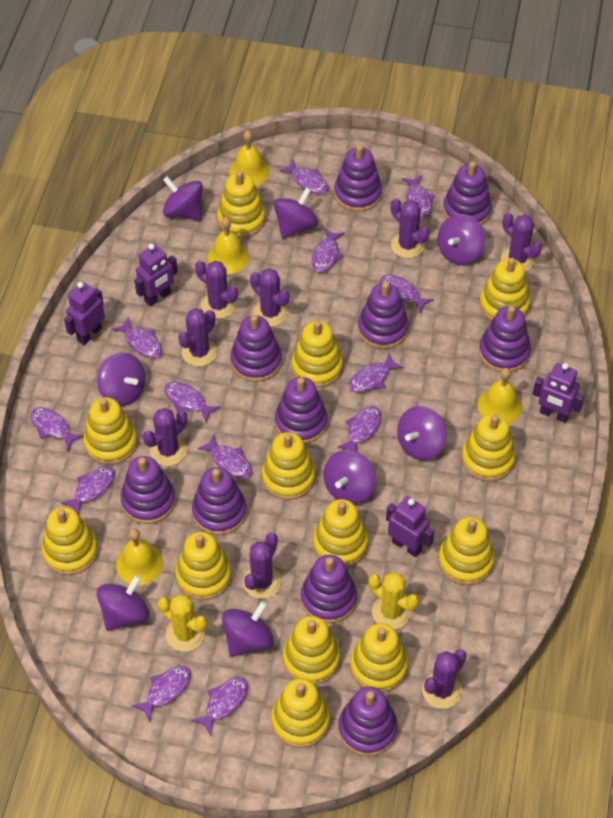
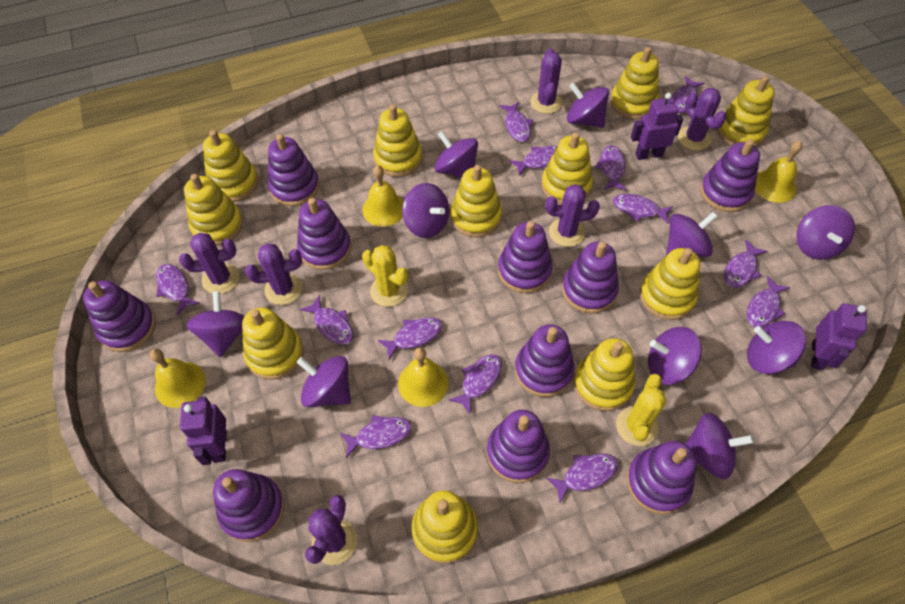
purple cactus: [143,408,188,466] [178,308,217,367] [195,261,238,319] [243,533,282,599] [250,268,290,327] [391,198,429,258] [422,650,467,709] [501,213,542,272] = 8 -> [179,233,239,294] [245,243,302,305] [305,495,357,565] [530,48,562,114] [545,184,600,247] [678,88,727,150] = 6
purple robot: [64,282,105,345] [134,244,178,307] [386,496,435,557] [532,363,585,423] = 4 -> [180,397,227,465] [631,93,683,160] [811,303,867,370] = 3
purple spinning top: [96,575,149,631] [97,352,146,406] [163,176,203,221] [222,601,274,657] [273,188,318,239] [323,450,376,504] [397,406,447,461] [437,214,485,265] = 8 -> [186,291,245,357] [297,356,351,408] [402,183,449,238] [435,131,478,178] [567,83,609,128] [648,327,702,385] [666,212,718,257] [685,413,754,480] [747,321,806,374] [796,205,855,260] = 10
yellow stacking toy: [42,507,98,575] [83,397,137,465] [175,532,232,600] [217,171,266,238] [262,432,316,500] [271,678,330,748] [283,616,340,685] [292,321,343,388] [313,499,368,567] [350,623,408,692] [438,517,495,585] [461,414,516,481] [480,258,531,321] = 13 -> [184,174,243,246] [203,130,258,202] [242,307,303,380] [373,104,422,177] [412,491,478,564] [450,165,502,237] [541,132,593,204] [574,338,635,411] [610,47,659,119] [640,248,700,320] [717,76,774,147] = 11

